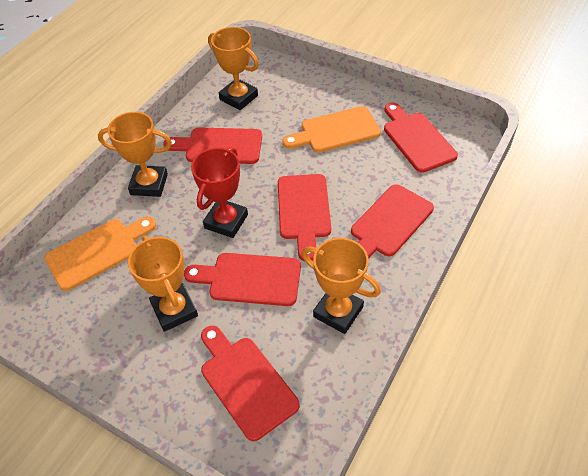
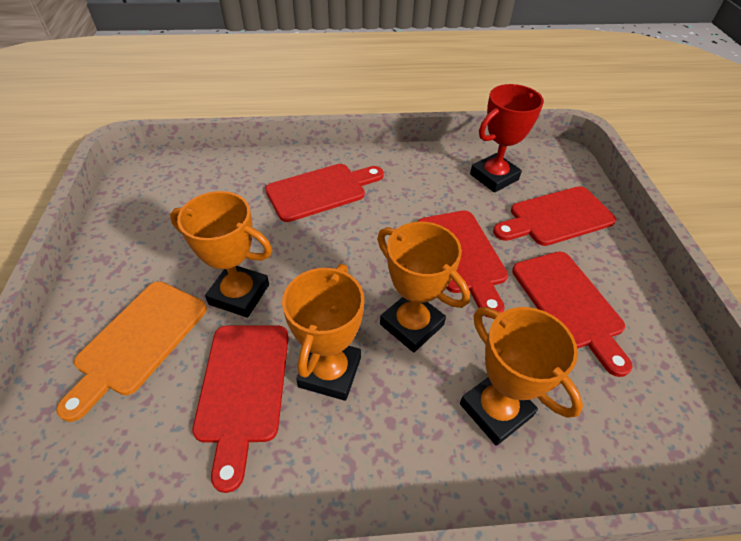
orange cutting board: [44,217,156,291] [282,106,381,153] = 2 -> [56,281,207,422] = 1
red cutting board: [164,127,262,164] [184,253,301,306] [201,326,300,441] [278,174,331,261] [351,184,434,259] [384,102,458,173] = 6 -> [192,325,289,493] [265,164,384,222] [418,211,508,318] [493,186,616,246] [512,251,632,377] = 5

